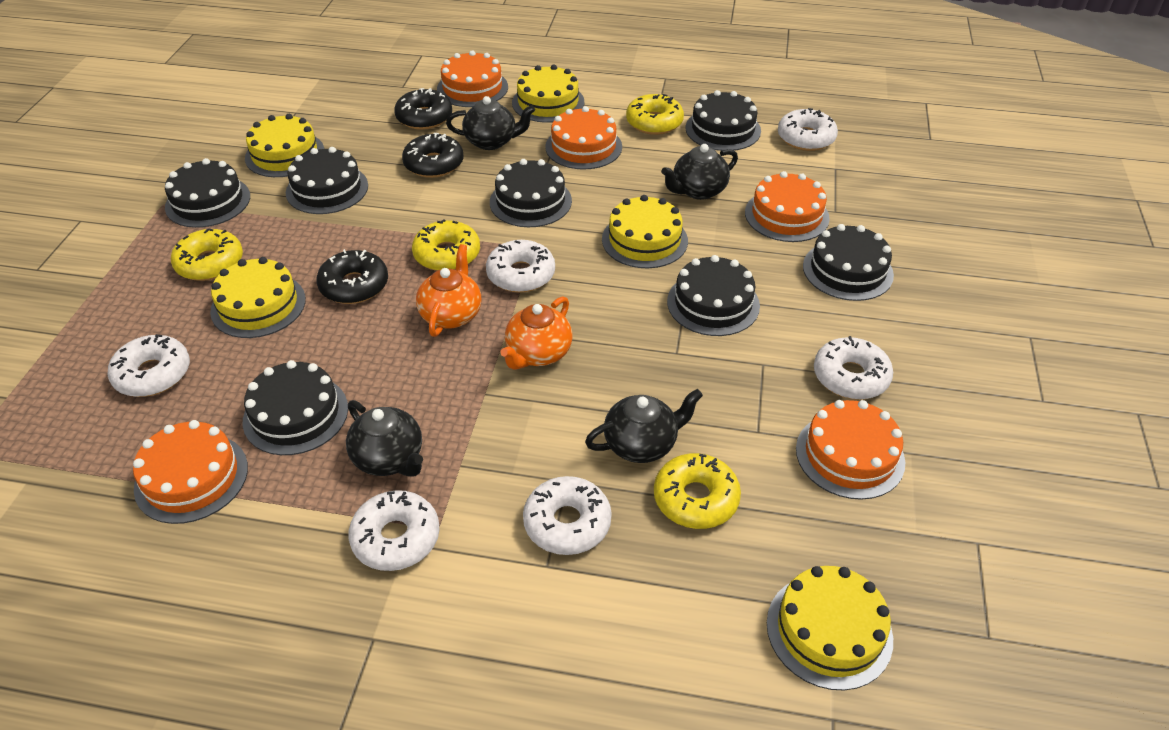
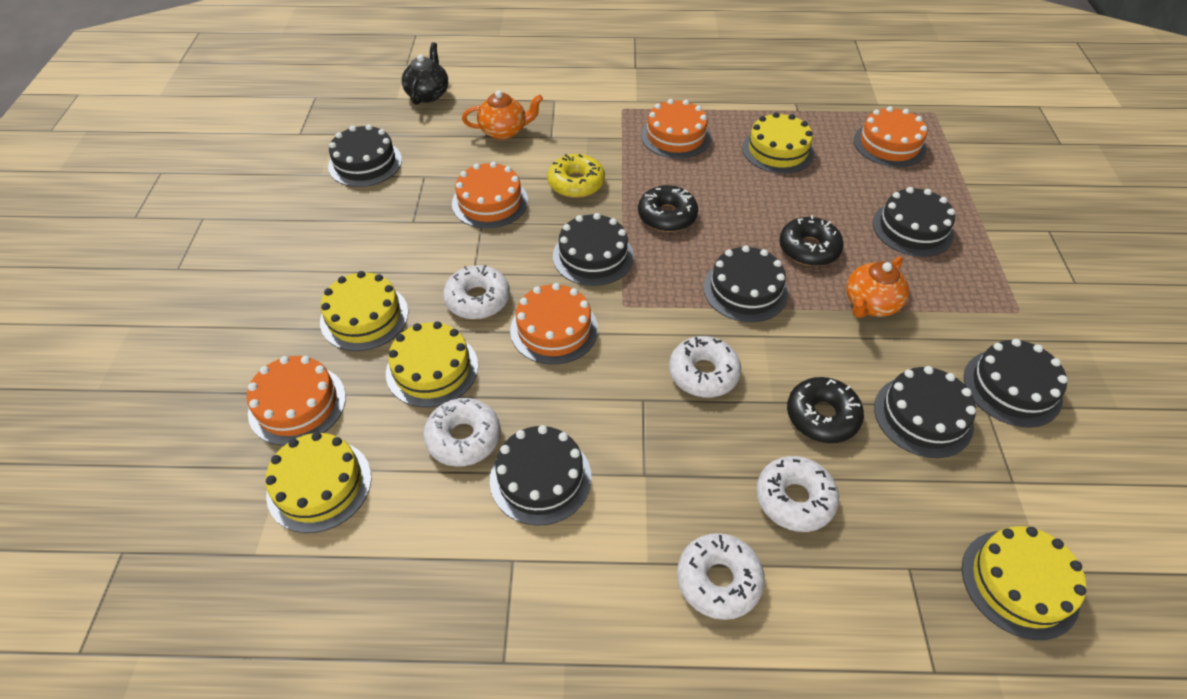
black teapot: [346,400,423,477] [446,96,535,150] [585,389,703,463] [661,144,738,200] = 4 -> [402,42,448,105] = 1
white donut: [108,334,190,397] [348,490,440,571] [486,240,555,293] [523,476,612,555] [778,108,838,151] [814,336,893,400] = 6 -> [423,398,501,467] [443,265,510,319] [669,336,741,398] [677,533,765,620] [756,456,839,532] = 5
yellow donut: [171,228,243,281] [412,219,480,271] [626,94,684,135] [654,453,741,529] = 4 -> [547,154,605,198] = 1

